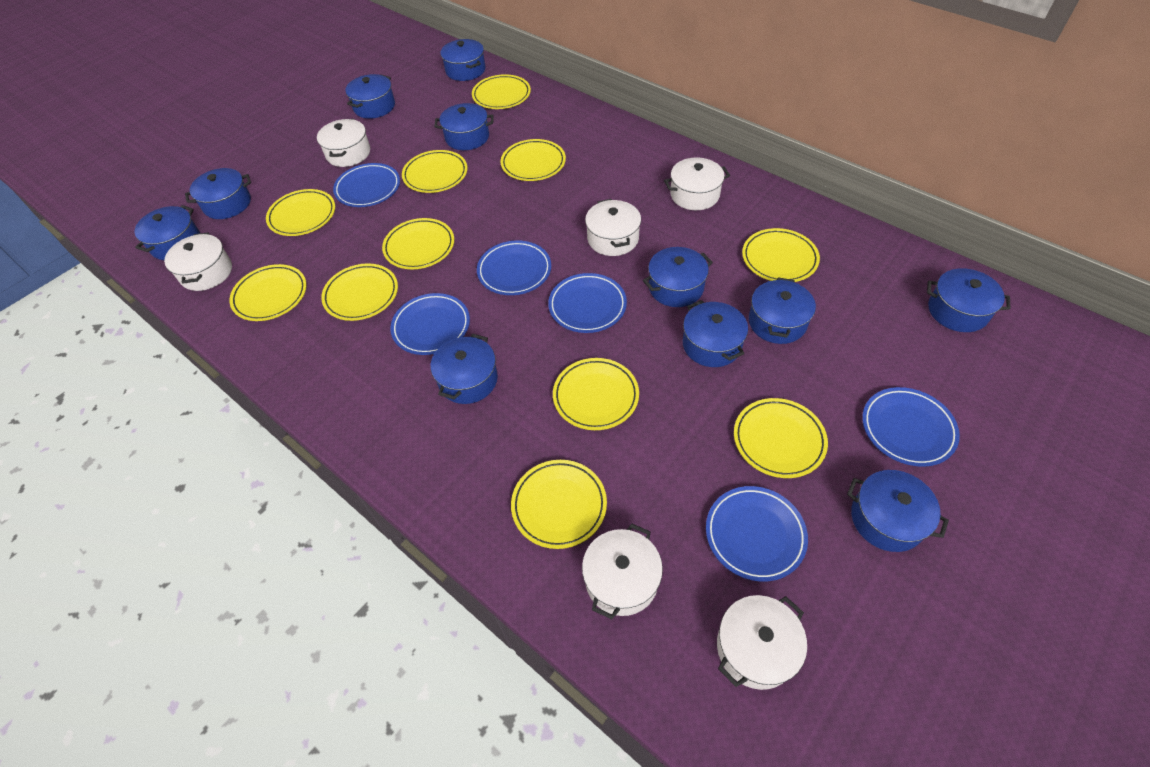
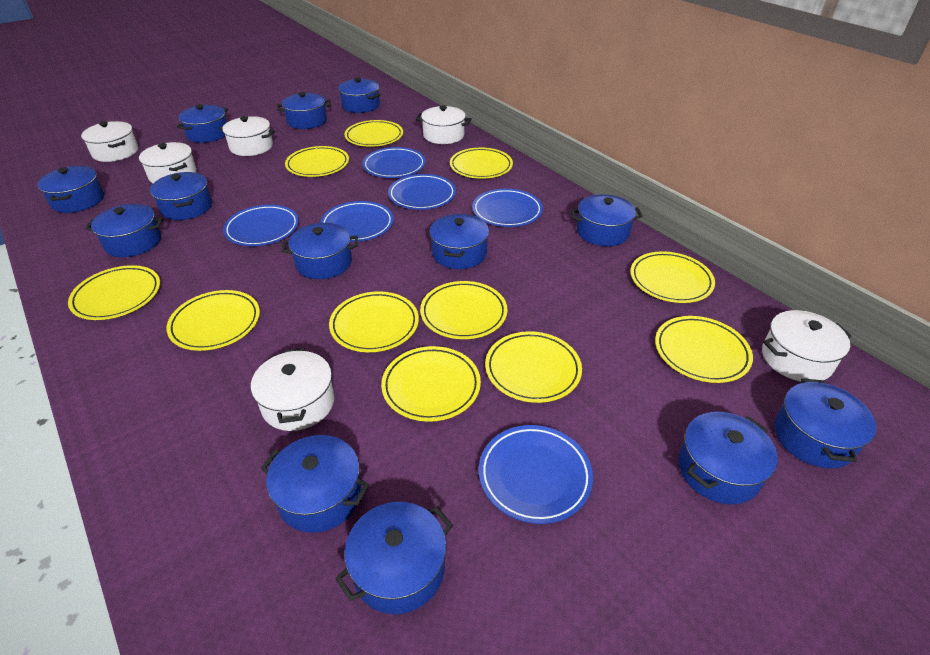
blue pot: [134,205,200,260] [185,168,251,219] [346,74,395,119] [431,334,498,404] [434,103,494,150] [441,39,485,81] [643,247,713,307] [683,300,748,367] [749,277,816,344] [847,470,949,552] [927,268,1011,332] = 11 -> [37,166,104,213] [85,204,164,257] [150,172,212,220] [177,104,228,143] [261,435,370,533] [277,92,331,129] [282,223,358,279] [335,502,453,614] [338,77,381,113] [429,214,489,269] [570,194,643,246] [678,412,778,504] [774,378,876,468] = 13

